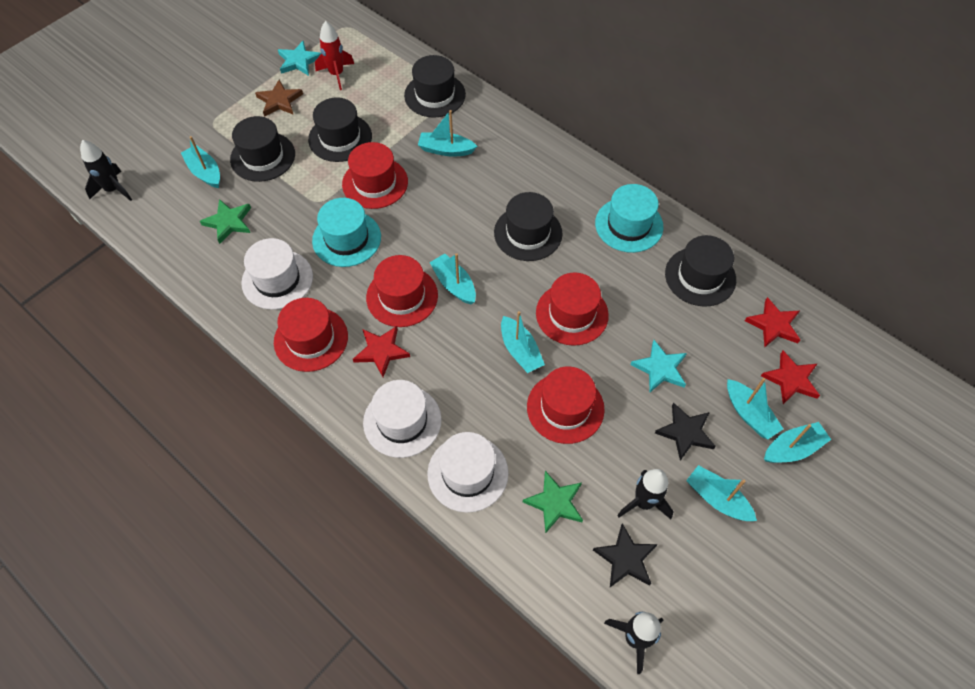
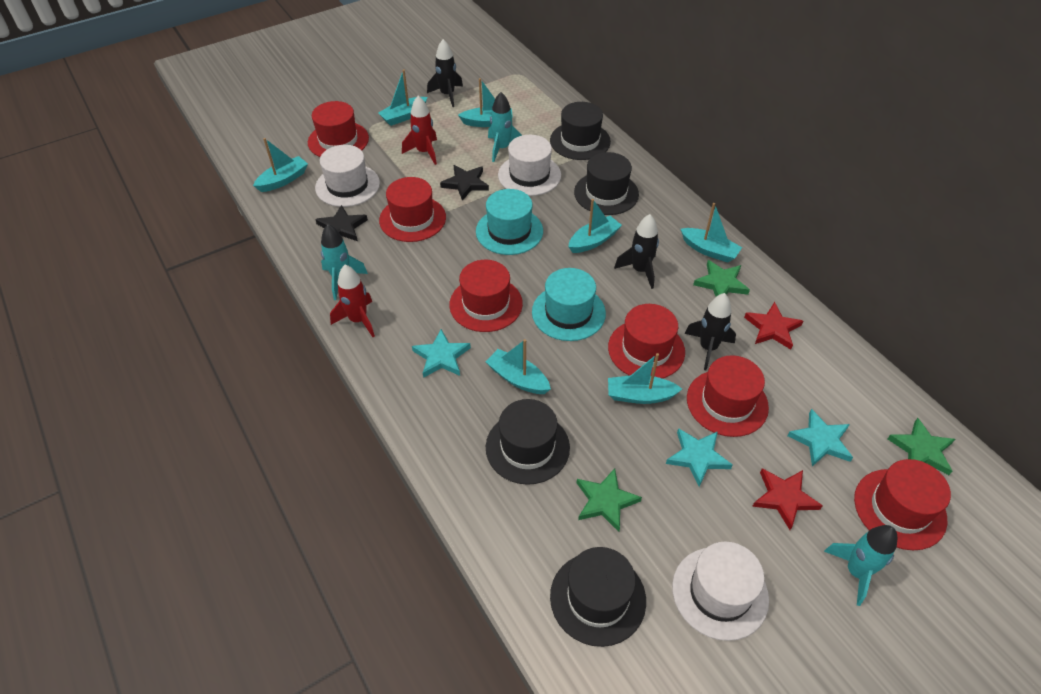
black hat: [230,116,295,182] [308,97,372,162] [404,55,466,118] [494,192,563,261] [665,235,736,307] = 5 -> [486,399,570,485] [550,102,611,160] [550,547,646,647] [574,152,639,215] = 4
brown star: [255,80,303,117] = 1 -> none = 0
green star: [200,199,251,244] [523,471,583,534] = 2 -> [577,468,642,532] [693,260,750,296] [888,418,955,475] = 3
red hat: [274,298,348,372] [342,142,408,209] [366,255,438,327] [527,367,605,444] [536,272,609,346] = 5 -> [308,101,369,157] [379,177,446,242] [449,260,523,332] [608,304,685,379] [687,355,769,437] [854,459,951,550] = 6
red rocket: [315,21,354,90] = 1 -> [330,265,375,337] [402,96,437,165] = 2
red star: [353,326,410,377] [745,297,800,347] [761,351,820,404] = 3 -> [744,302,803,349] [752,468,823,530] = 2
turquoise rocket: none = 0 -> [321,224,368,300] [488,92,522,162] [824,525,897,606] = 3
turquoise star: [278,41,321,76] [630,340,687,392] = 2 -> [412,329,471,378] [666,428,733,487] [787,409,853,466] = 3

